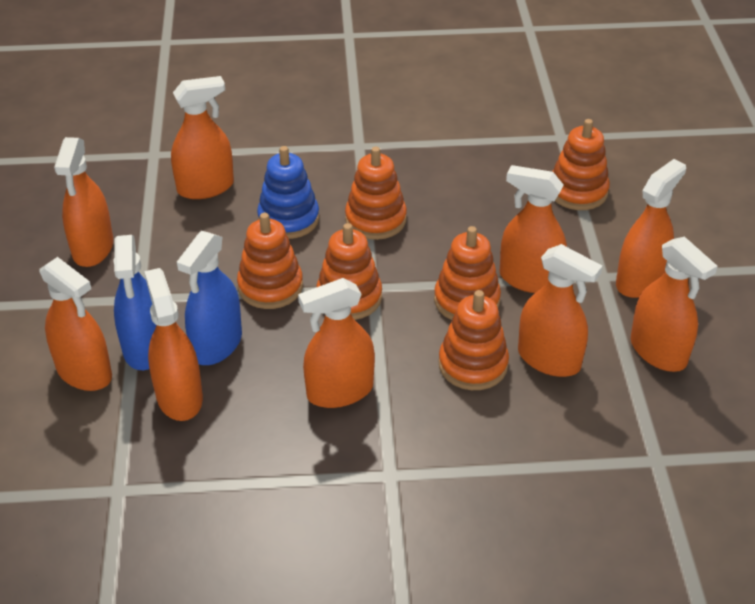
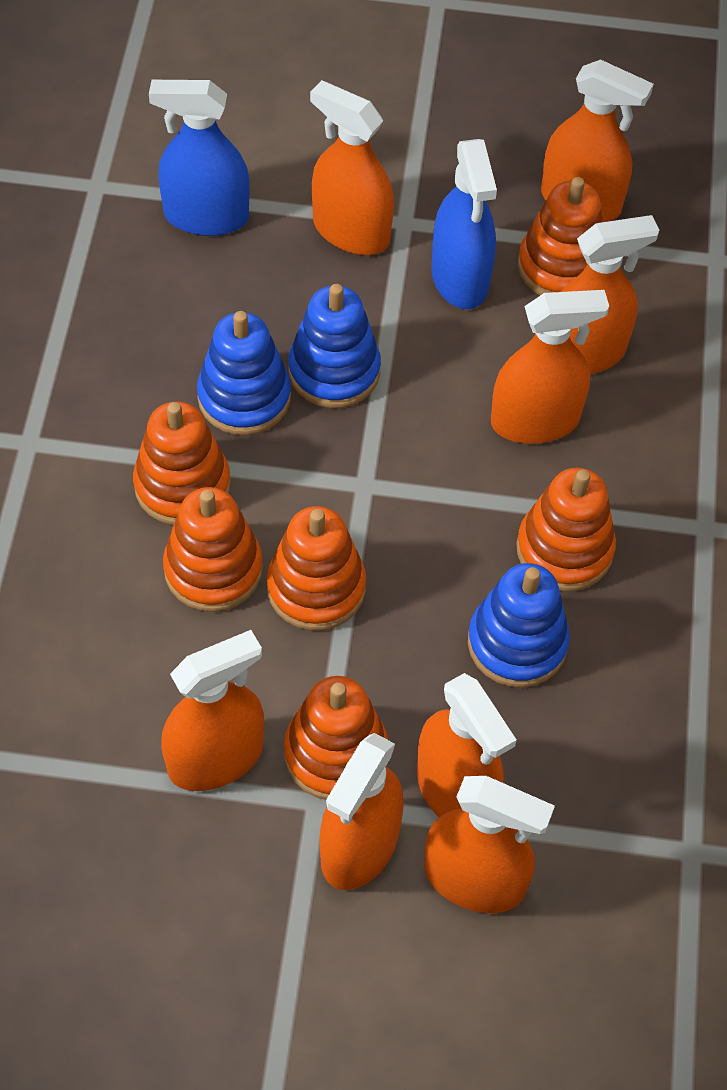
blue stacking toy: [257,146,319,239] = 1 -> [197,311,291,435] [288,284,381,408] [468,563,570,688] = 3
orange spray bottle: [40,257,112,391] [54,137,113,267] [144,268,203,421] [171,76,234,199] [298,278,375,408] [500,165,567,293] [518,244,602,377] [616,159,686,298] [631,236,718,372] = 9 -> [161,630,264,791] [310,80,394,255] [320,733,404,890] [417,673,517,817] [424,776,555,913] [491,290,609,444] [541,59,654,222] [560,215,659,374] = 8

